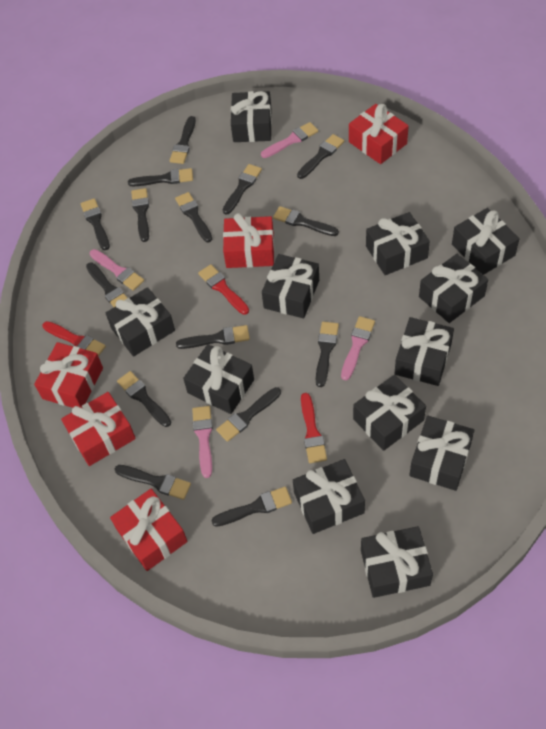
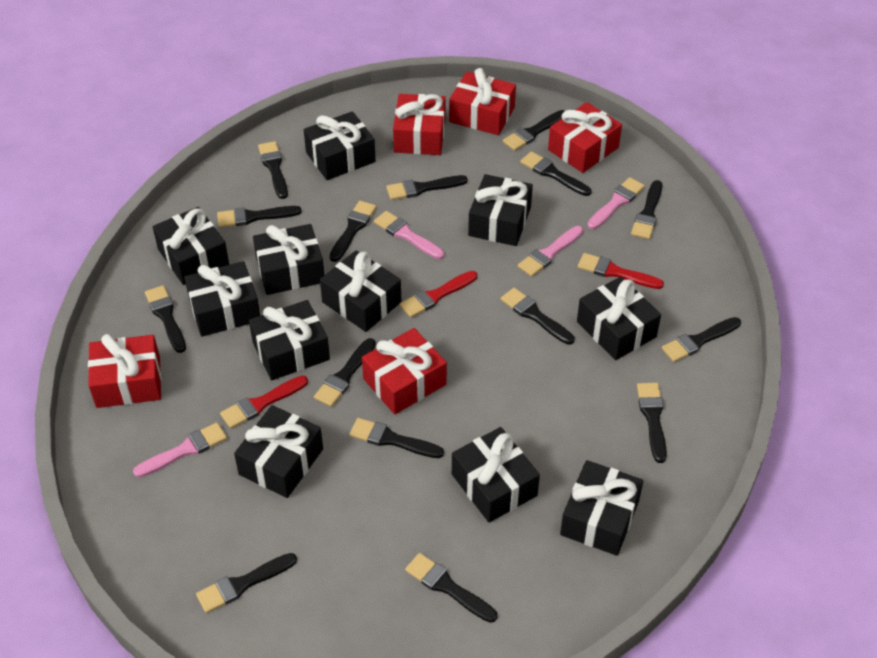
black gift: [106,287,175,357] [183,344,254,414] [231,91,272,142] [262,254,319,318] [293,459,365,534] [353,375,426,451] [361,526,433,598] [366,212,430,275] [395,317,454,386] [409,416,474,491] [419,254,488,323] [452,208,520,275] = 12 -> [153,207,229,285] [184,261,260,337] [234,405,323,498] [249,300,330,380] [253,224,324,295] [304,111,376,180] [320,250,401,332] [452,427,540,523] [468,174,533,246] [560,460,643,556] [577,277,661,360] = 11

